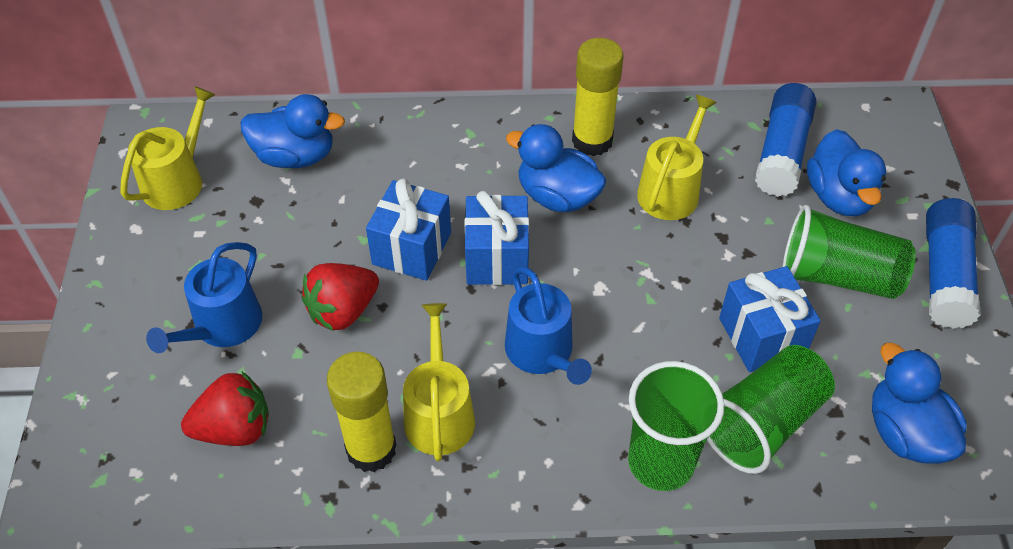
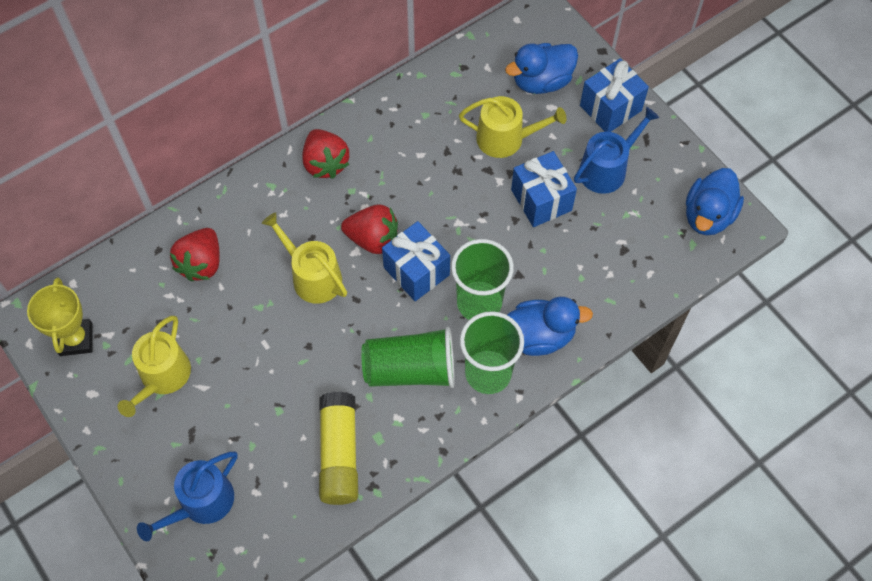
blue duck: [241,94,345,168] [506,124,607,212] [807,129,886,217] [872,343,967,464] = 4 -> [505,43,578,94] [507,297,593,356] [686,168,744,235] = 3
blue glue stick: [755,83,816,196] [926,198,980,329] = 2 -> none = 0
red strawberry: [181,372,269,446] [301,263,379,331] = 2 -> [170,228,220,281] [302,129,349,179] [341,204,398,254] = 3
yellow glue stick: [327,352,397,472] [572,38,624,156] = 2 -> [319,392,358,505] = 1
yellow trophy: none = 0 -> [27,277,93,356] = 1

